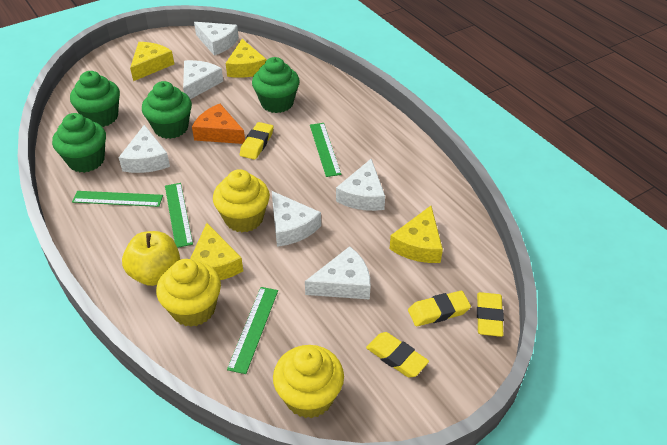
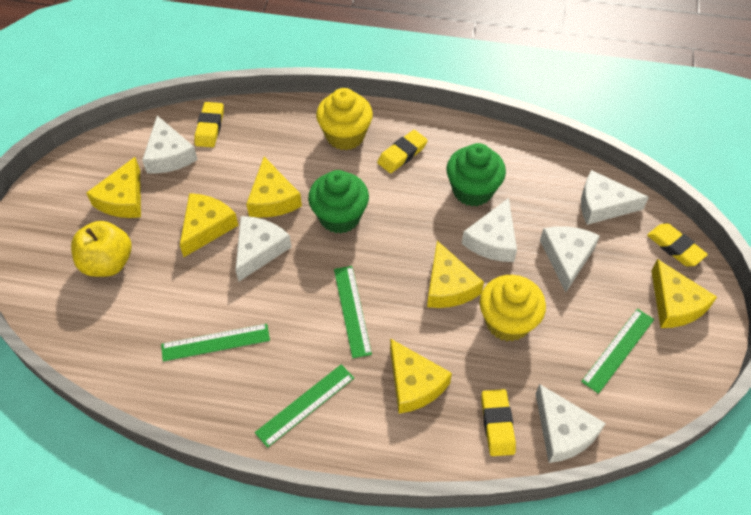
green cupcake: [52,113,106,173] [70,71,120,127] [142,81,192,139] [252,57,300,113] = 4 -> [308,170,369,234] [446,143,506,206] = 2
orange cheese: [192,104,245,144] = 1 -> none = 0
yellow cheese: [130,42,174,81] [190,223,243,280] [226,39,267,78] [390,206,443,263] = 4 -> [86,157,141,218] [180,193,238,257] [246,157,302,217] [390,338,452,414] [427,241,484,308] [651,259,717,328] = 6
yellow cupcake: [156,259,221,327] [213,169,270,232] [273,345,344,418] = 3 -> [316,88,373,150] [480,275,546,341] = 2

